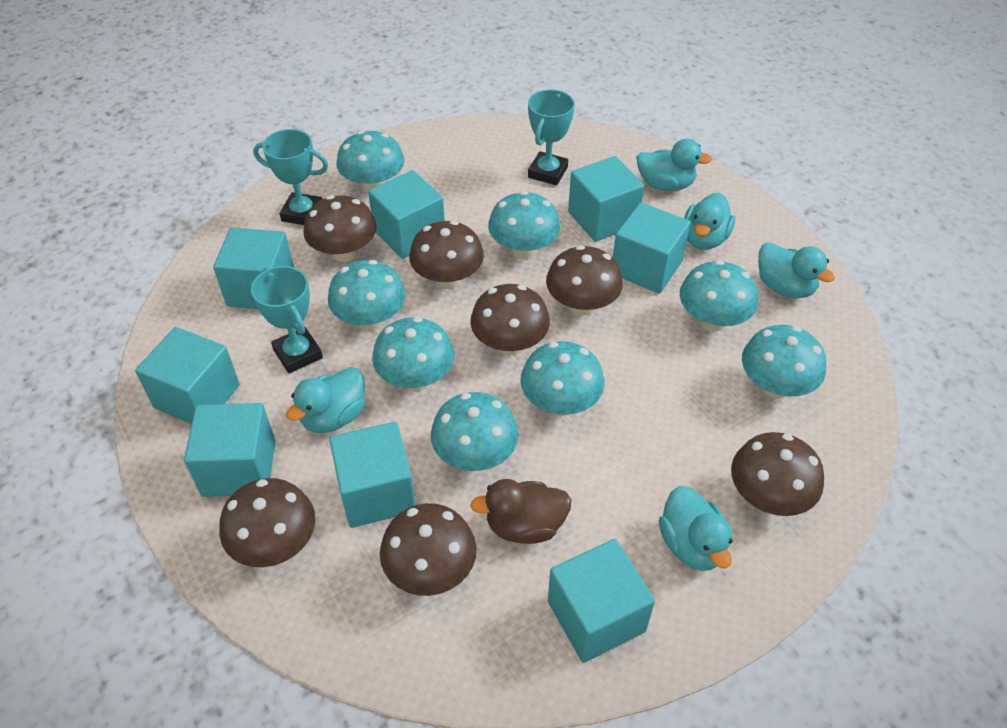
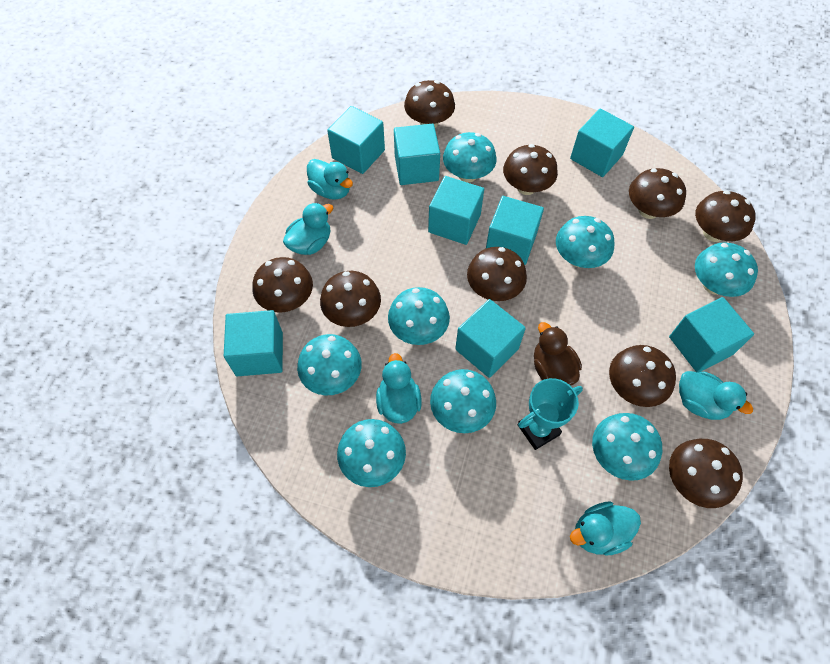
brown mushroom: [220,478,315,567] [303,195,377,262] [380,503,477,596] [409,221,484,289] [470,284,550,355] [546,245,623,316] [731,432,824,516] = 7 -> [252,257,313,313] [320,271,381,327] [404,80,455,128] [467,247,527,301] [503,144,558,195] [609,345,676,407] [629,168,686,219] [669,439,743,508] [695,190,756,242] = 9
turquoise trophy: [251,266,323,373] [253,129,328,225] [528,90,575,185] = 3 -> [517,378,583,450] = 1

